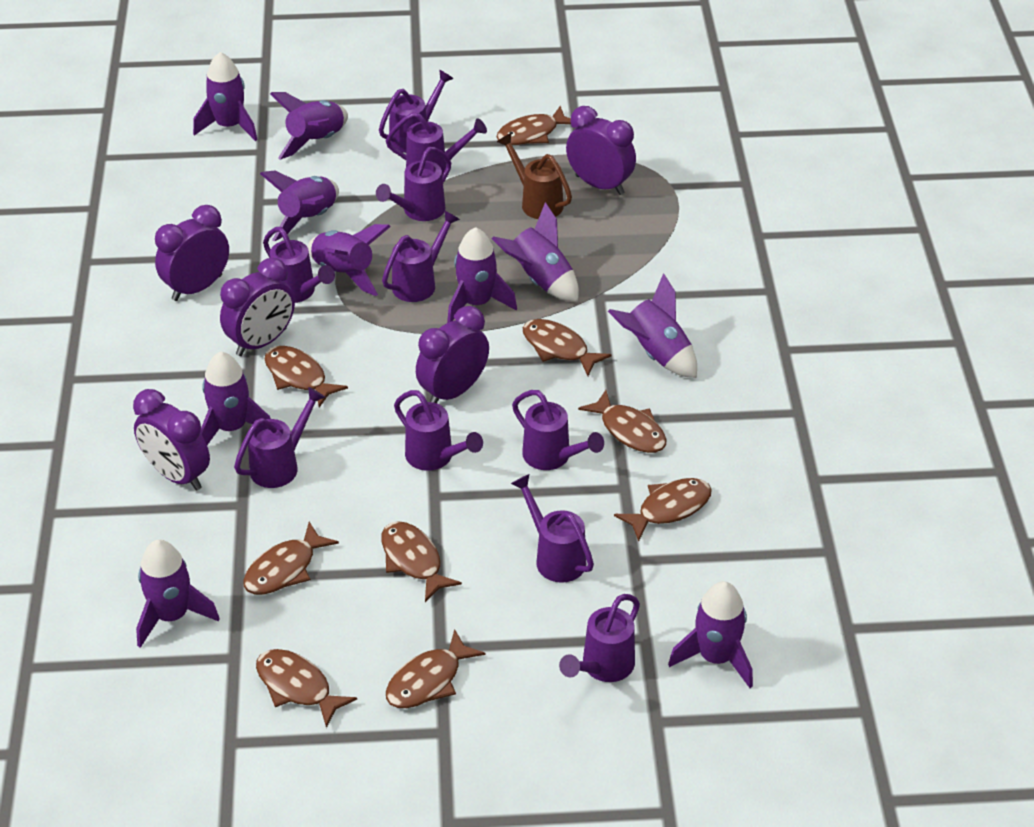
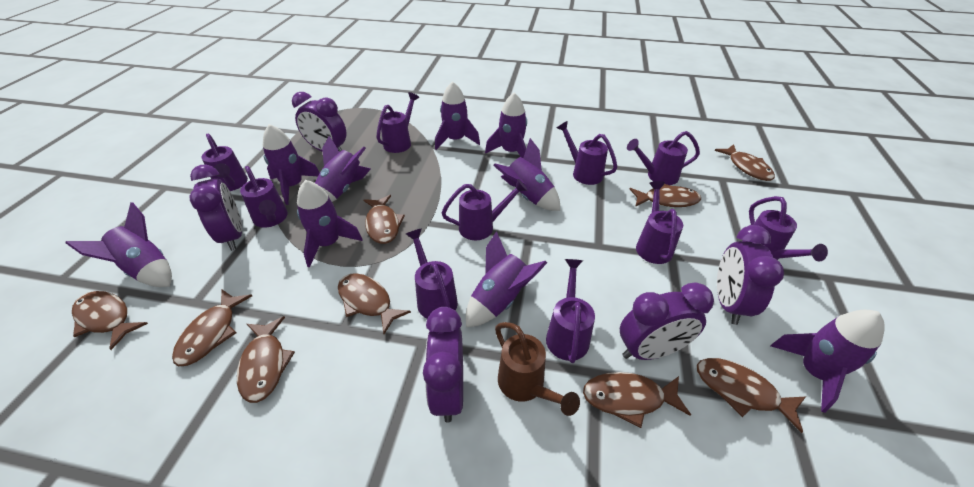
purple rocket: [136,540,220,648] [193,52,258,141] [200,351,271,445] [260,171,339,242] [270,92,348,160] [308,224,391,296] [447,227,517,323] [492,202,579,302] [608,273,697,378] [668,581,753,688] = 10 -> [66,202,172,287] [263,124,320,205] [297,180,363,267] [315,136,371,202] [435,81,480,150] [466,231,547,327] [485,93,527,158] [493,138,560,211] [771,310,885,413] = 9

